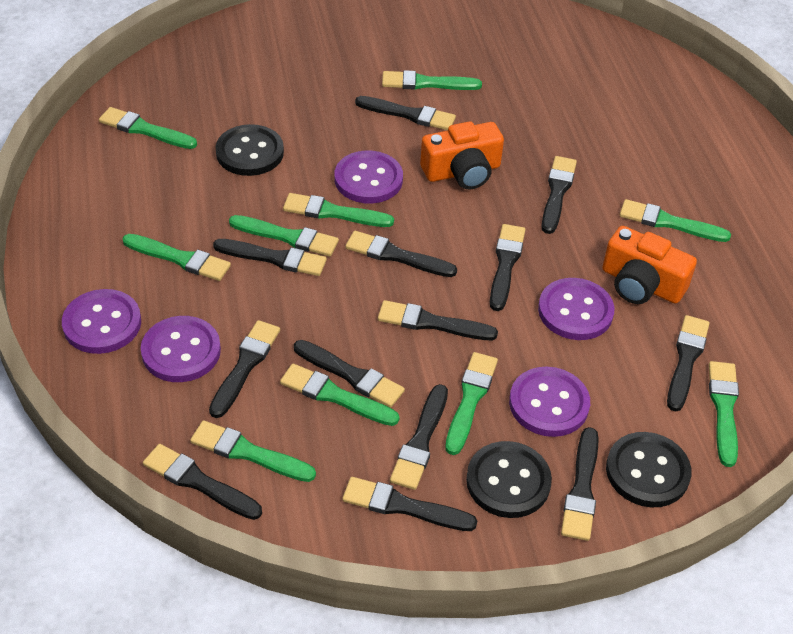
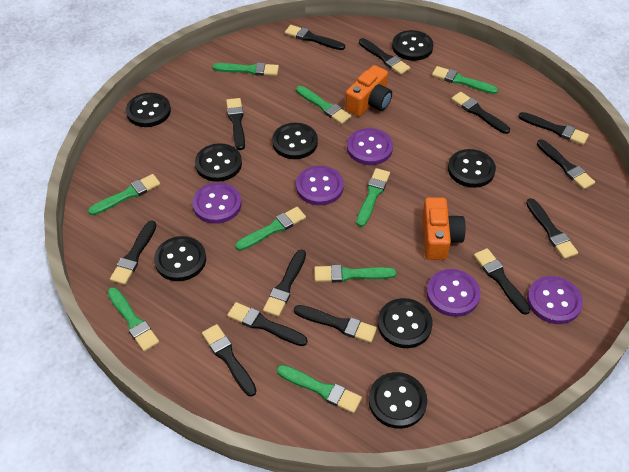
black button: [216,124,284,176] [466,441,552,518] [606,432,691,507] = 3 -> [126,93,171,127] [154,236,206,281] [195,143,242,182] [272,123,318,159] [369,372,427,429] [378,298,433,348] [392,30,433,61] [448,149,496,188] = 8
green brush: [99,107,197,149] [122,234,231,281] [190,420,316,482] [229,215,339,256] [280,364,400,426] [283,193,394,227] [382,70,482,90] [445,352,498,455] [620,199,731,242] [709,361,739,467] = 10 -> [88,174,161,215] [107,287,159,352] [212,63,279,76] [235,207,306,251] [277,365,362,413] [296,86,351,124] [314,265,396,282] [356,168,390,227] [432,66,498,94] = 9

